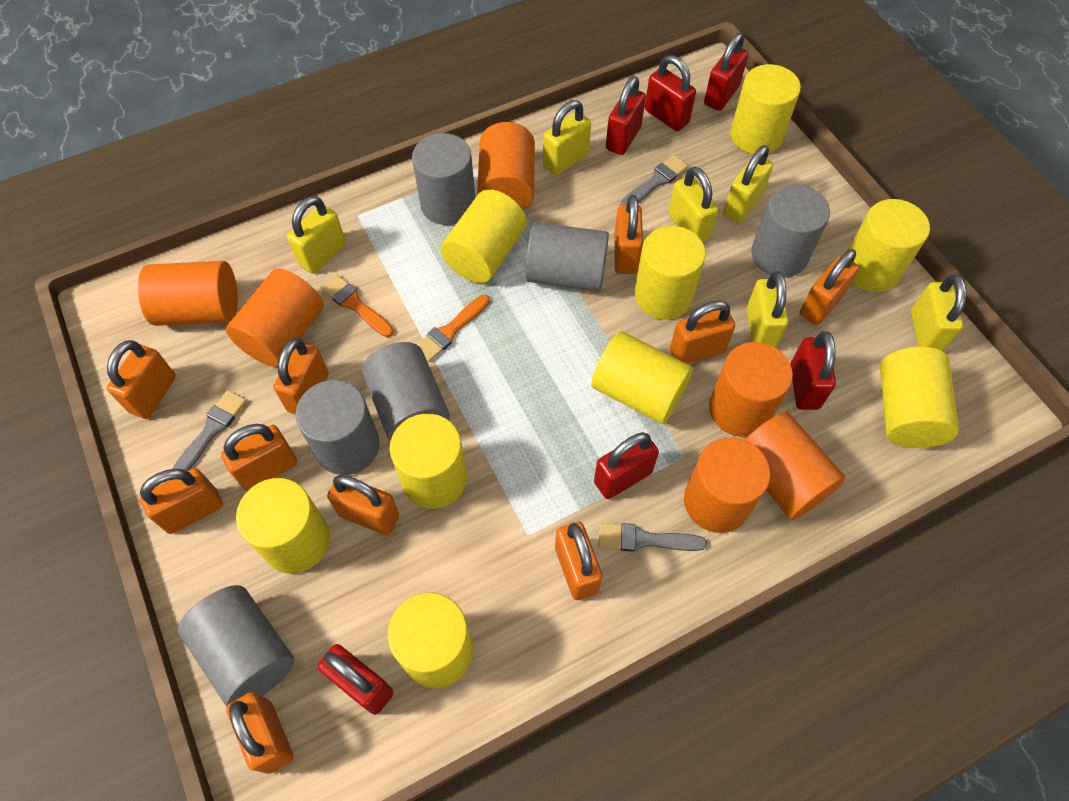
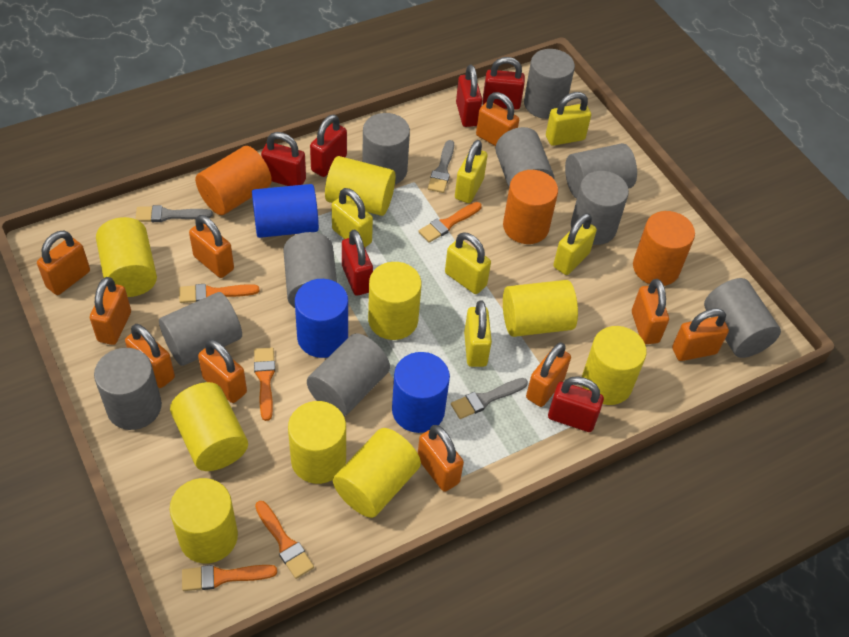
blue cylinder: none = 0 -> [252,184,319,238] [295,279,348,358] [392,352,450,433] = 3
grey cylinder: [178,585,294,707] [295,380,380,475] [362,342,450,441] [412,133,475,225] [525,222,609,291] [751,185,830,277] = 6 -> [94,348,162,430] [159,292,242,366] [283,232,337,308] [307,333,390,416] [362,113,410,184] [495,127,555,187] [524,49,575,119] [565,143,637,199] [571,171,629,245] [704,278,781,358] = 10
orange brush: [321,274,394,337] [417,295,490,362] = 2 -> [179,284,260,303] [182,565,277,591] [254,347,275,421] [255,501,314,579] [419,202,482,243] = 5
orange cylinder: [138,261,238,326] [226,268,324,367] [477,122,535,210] [684,438,770,533] [709,342,793,437] [745,412,846,520] = 6 -> [195,146,272,215] [503,170,558,244] [633,211,695,286] = 3

